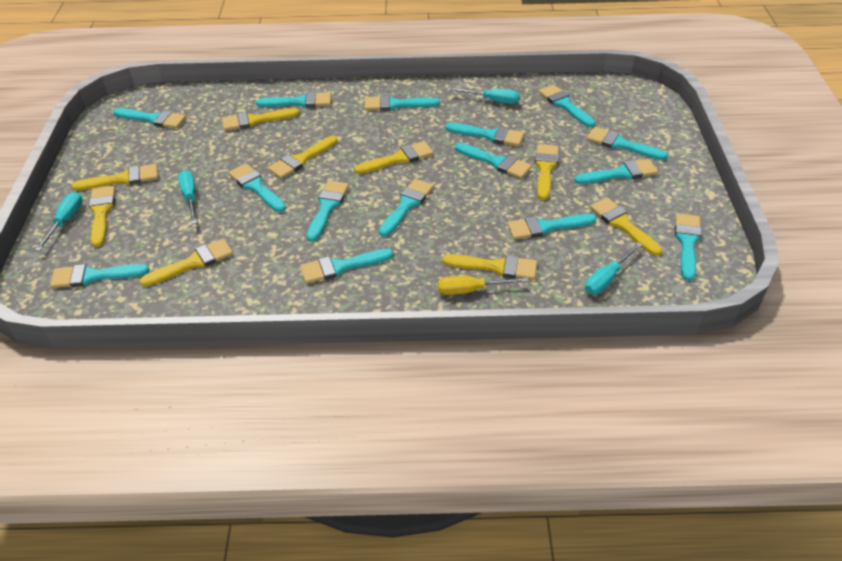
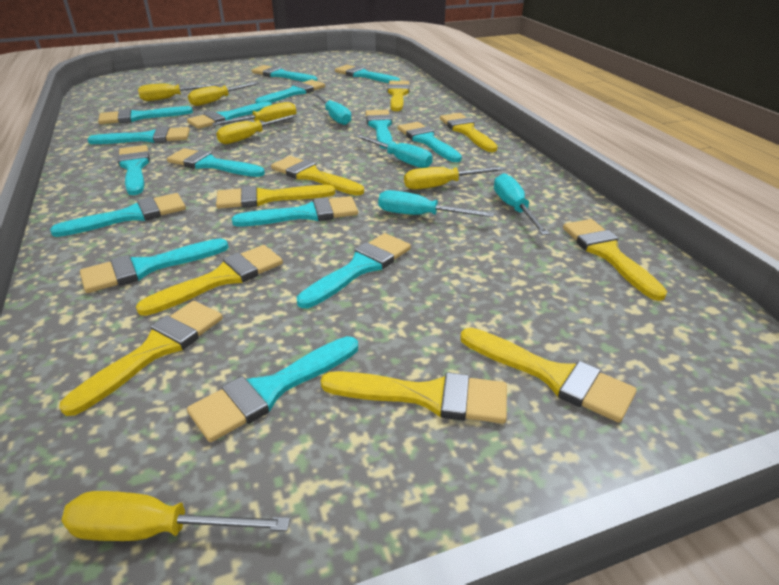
yellow screwdriver: [438,276,529,295] = 1 -> [61,491,290,541] [138,83,218,101] [188,82,259,106] [212,102,296,126] [216,115,297,144] [404,167,505,190] = 6

